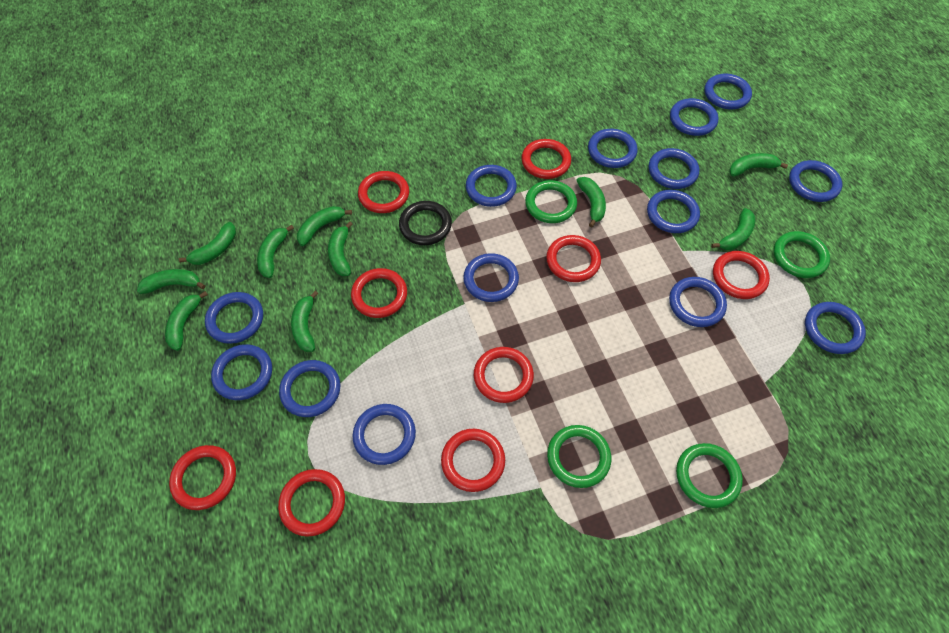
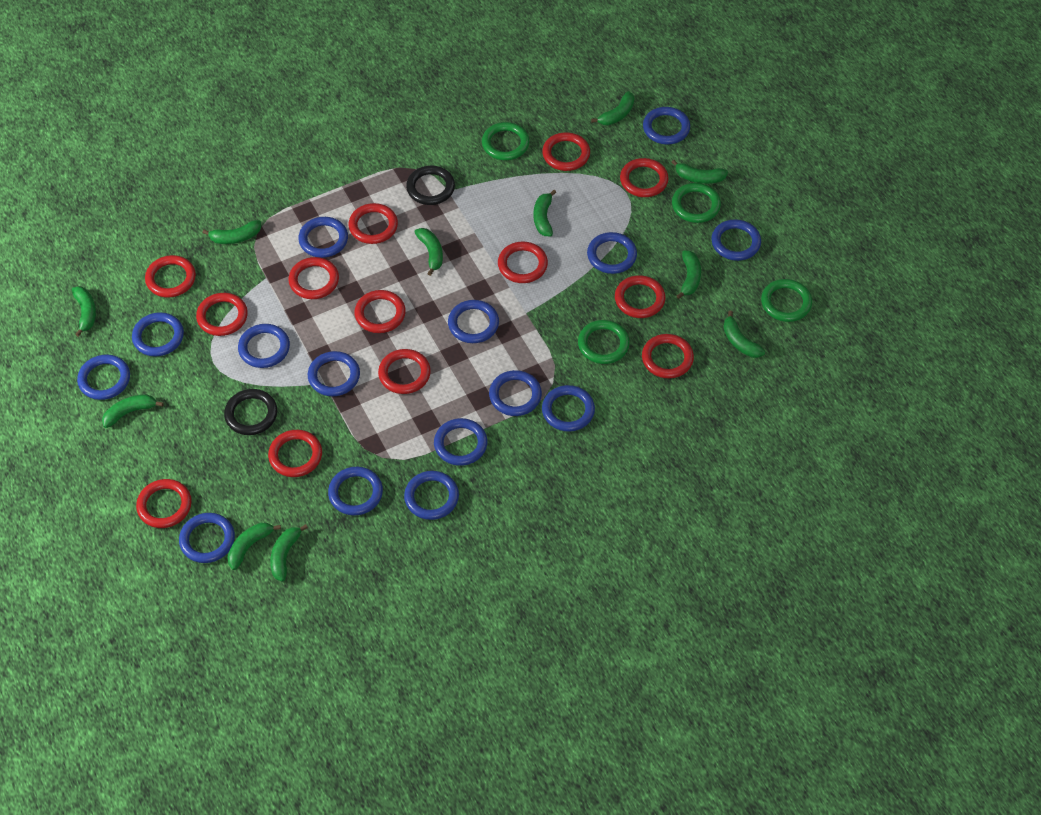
black ring: [399,201,452,245] = 1 -> [224,389,277,435] [406,166,455,205] = 2
blue ring: [205,292,263,344] [211,344,272,400] [279,360,340,417] [353,404,416,465] [463,253,519,302] [466,165,517,207] [588,129,638,168] [647,190,700,233] [649,148,699,189] [669,277,727,327] [670,98,719,136] [704,74,752,109] [789,160,842,202] [805,302,866,354] = 14 -> [77,355,130,400] [132,312,184,356] [179,513,235,563] [238,324,290,368] [298,217,348,258] [308,351,360,396] [328,467,383,516] [404,471,459,520] [434,418,487,466] [448,300,499,343] [489,370,542,416] [542,385,595,432] [587,232,637,274] [643,107,690,145] [711,219,761,261] = 15
green banana: [137,269,205,294] [165,291,208,351] [179,222,236,265] [257,225,294,278] [291,291,318,352] [297,206,352,246] [328,222,353,276] [576,177,606,228] [711,208,755,250] [729,153,788,176] = 10 -> [72,286,96,337] [102,394,164,428] [202,220,261,244] [227,523,281,570] [270,524,308,581] [414,228,443,276] [533,190,556,236] [591,91,634,125] [672,160,728,184] [677,250,701,299] [723,311,765,358] = 11
red ring: [169,445,236,510] [278,469,345,537] [351,268,407,318] [358,171,409,213] [441,429,505,492] [474,347,534,403] [522,139,571,179] [546,235,601,282] [713,251,770,299] = 9 -> [136,479,192,528] [145,255,196,297] [196,293,248,336] [268,430,322,477] [289,257,339,299] [349,203,398,244] [354,290,406,333] [378,349,431,394] [498,242,548,283] [542,132,590,171] [615,275,666,318] [620,158,668,197] [642,334,694,379] = 13

